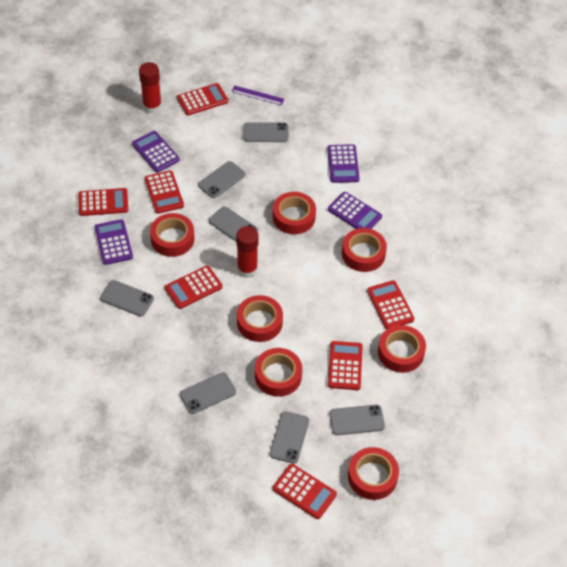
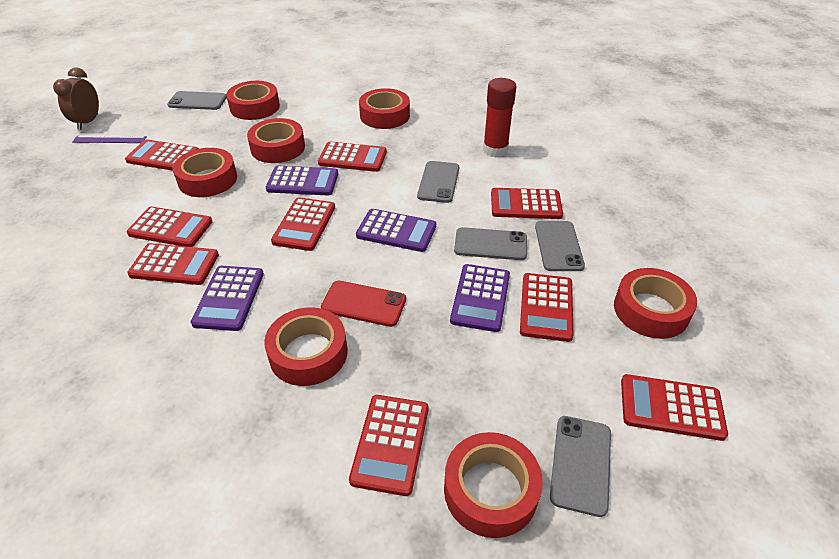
brown clock: none = 0 -> [53,67,99,130] = 1
grey phone: [100,280,154,317] [180,372,236,414] [198,161,246,198] [209,206,258,241] [244,123,289,142] [270,411,309,463] [329,405,385,435] = 7 -> [167,91,227,110] [417,161,459,203] [454,227,527,260] [535,221,585,271] [550,416,611,517] = 5
red calculator: [78,188,128,216] [145,171,184,214] [165,266,223,309] [177,83,228,115] [273,464,337,519] [328,341,363,390] [367,280,414,329] = 7 -> [125,139,199,171] [127,206,212,247] [127,243,219,285] [271,197,335,251] [318,142,387,172] [349,395,428,496] [491,188,563,219] [520,273,573,342] [621,374,728,441] = 9
red glue stick: [139,62,162,114] [236,226,259,278] = 2 -> [483,78,517,157] = 1
red phone: none = 0 -> [321,281,406,327] = 1

